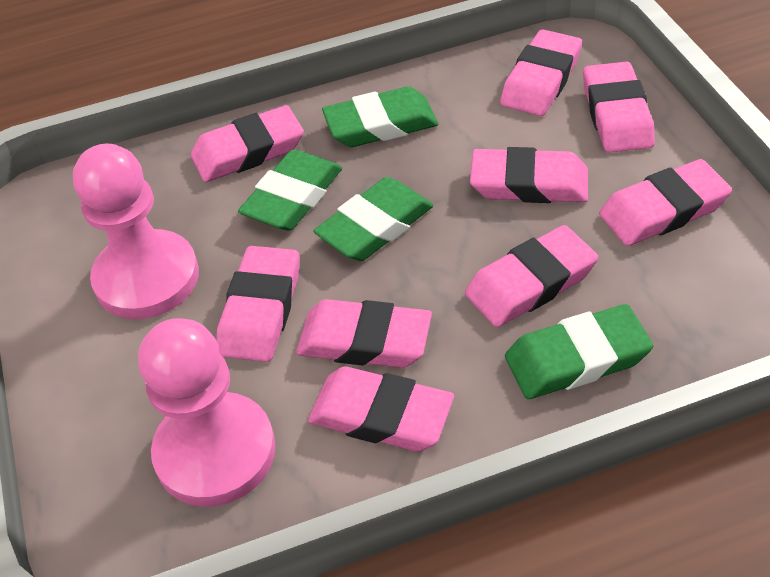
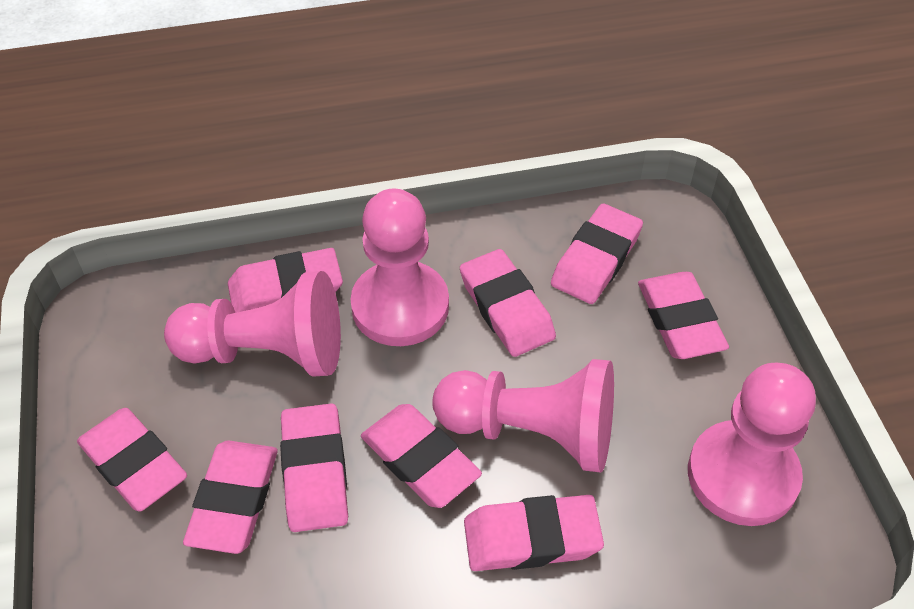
green eraser: [238,149,342,231] [314,177,433,261] [322,86,438,147] [505,304,653,399] = 4 -> none = 0
pink pawn: [73,144,199,319] [138,318,276,507] = 2 -> [164,271,341,377] [350,189,449,346] [432,359,614,472] [688,363,816,526] = 4

